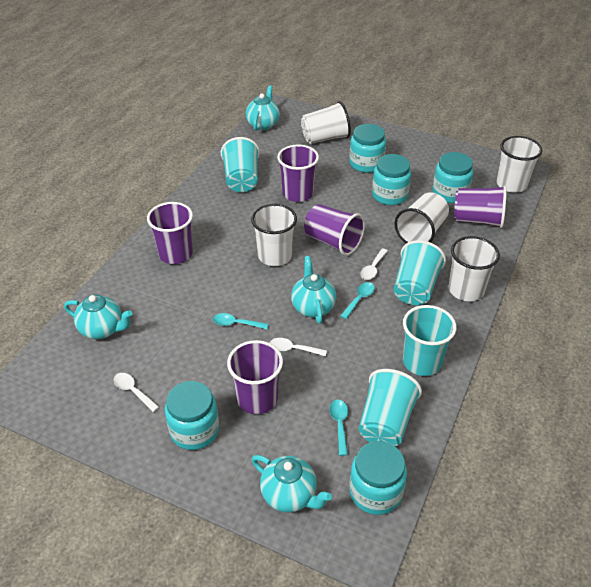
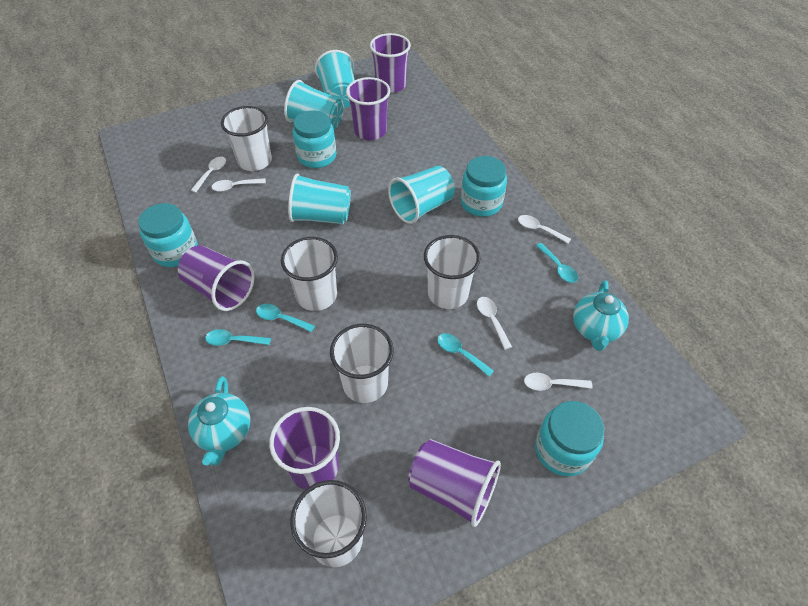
turquoise jar: [165,381,219,450] [349,124,386,173] [349,441,407,515] [372,154,411,205] [432,152,473,203] = 5 -> [138,203,198,267] [293,110,336,168] [461,156,507,217] [535,401,605,476] = 4
turquoise spoon: [213,313,268,329] [329,400,348,456] [340,282,375,319] = 3 -> [205,329,271,346] [256,304,315,332] [437,333,494,377] [536,243,578,283] = 4
turquoise teapot: [64,295,132,339] [246,85,280,131] [252,455,332,512] [291,256,336,324] = 4 -> [188,376,250,466] [573,280,629,351] = 2
white spoon: [113,373,159,412] [270,338,327,356] [360,248,388,280] = 3 -> [191,157,226,193] [211,178,266,192] [477,297,512,350] [518,215,571,244] [524,373,592,391] = 5

